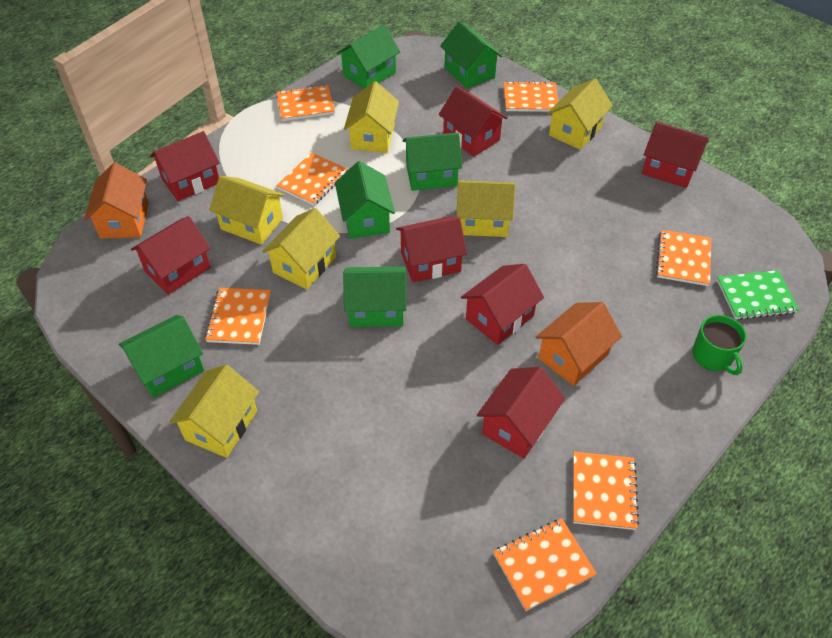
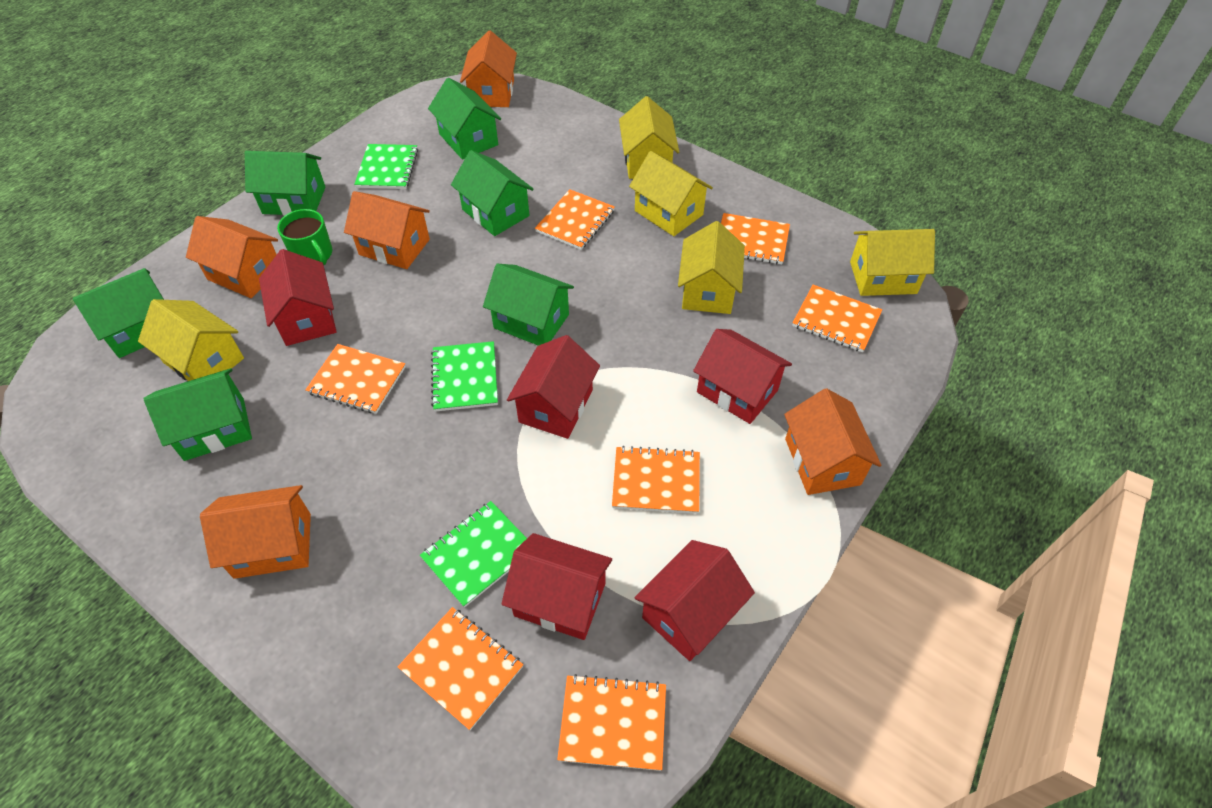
green notebook: [717,270,799,320] = 1 -> [354,144,418,189] [420,501,527,608] [431,341,498,412] = 3
orange house: [84,162,149,238] [536,302,622,386] = 2 -> [186,216,278,298] [200,485,311,579] [344,191,430,269] [460,31,517,107] [784,388,881,495] = 5
red house: [131,216,211,295] [150,131,220,201] [396,216,467,283] [439,86,508,157] [461,264,544,345] [477,367,565,459] [642,122,709,188] = 7 -> [259,249,337,346] [501,533,612,640] [507,335,600,439] [635,540,755,661] [693,329,792,424] = 5
yellow house: [169,365,259,458] [209,176,285,245] [262,208,340,289] [344,81,399,153] [456,180,515,237] [547,79,613,150] = 6 -> [138,299,244,381] [619,96,679,179] [629,151,713,236] [678,221,745,314] [850,229,935,296] = 5

